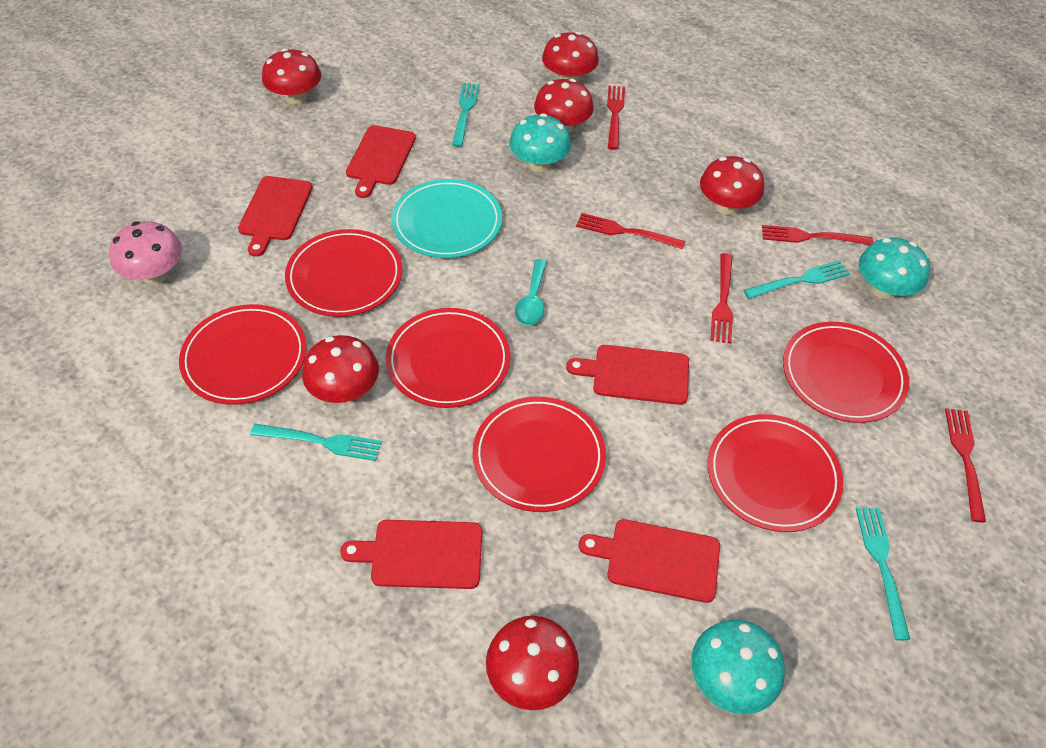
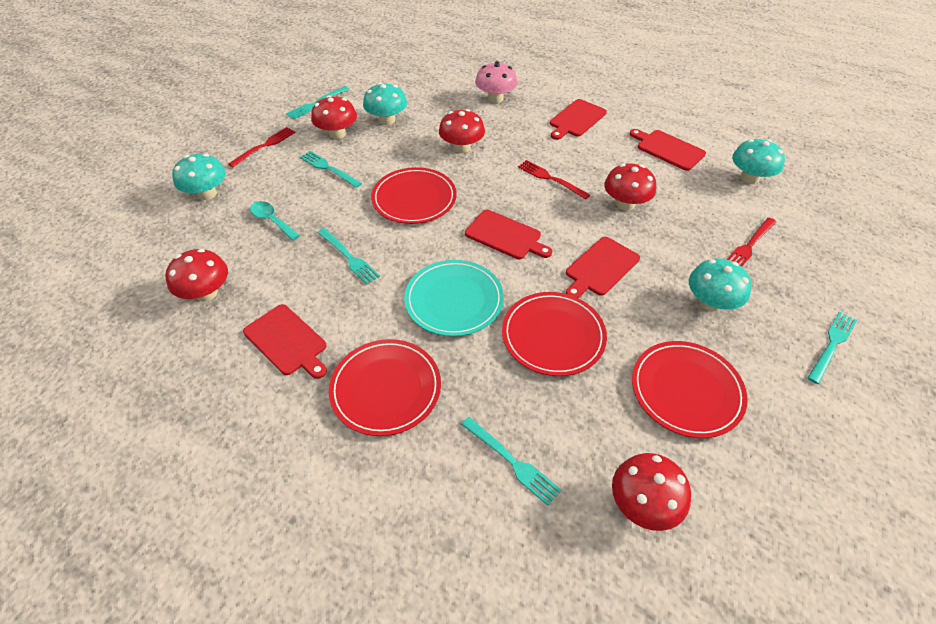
red fork: [576,213,685,249] [607,86,625,150] [710,253,733,343] [762,225,873,245] [945,408,986,522] = 5 -> [228,127,296,167] [518,160,590,200] [726,218,776,267] = 3
red mushroom: [262,48,321,105] [302,335,379,403] [486,616,579,710] [534,79,594,133] [542,32,599,82] [700,156,764,215] = 6 -> [165,249,228,301] [311,95,357,139] [439,109,485,153] [604,163,656,210] [612,453,691,531] = 5
red plate: [179,304,307,405] [285,229,402,317] [386,308,510,408] [473,397,606,512] [708,414,843,532] [783,322,909,423] = 6 -> [329,339,441,436] [371,167,457,224] [502,292,607,376] [632,341,748,438] = 4
turquoise fork: [250,424,382,461] [452,83,480,147] [744,260,850,299] [856,508,910,640] = 4 -> [286,86,349,120] [300,151,362,188] [317,228,380,284] [461,417,561,506] [807,311,857,384] = 5
turquoise mushroom: [509,113,571,172] [691,620,785,714] [859,237,930,299] = 3 -> [172,154,226,200] [363,82,407,125] [689,259,752,312] [732,139,785,184] = 4

